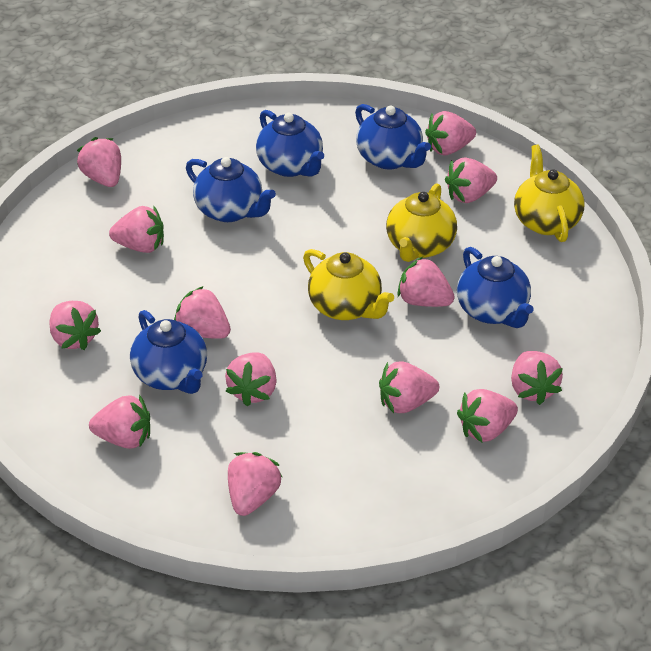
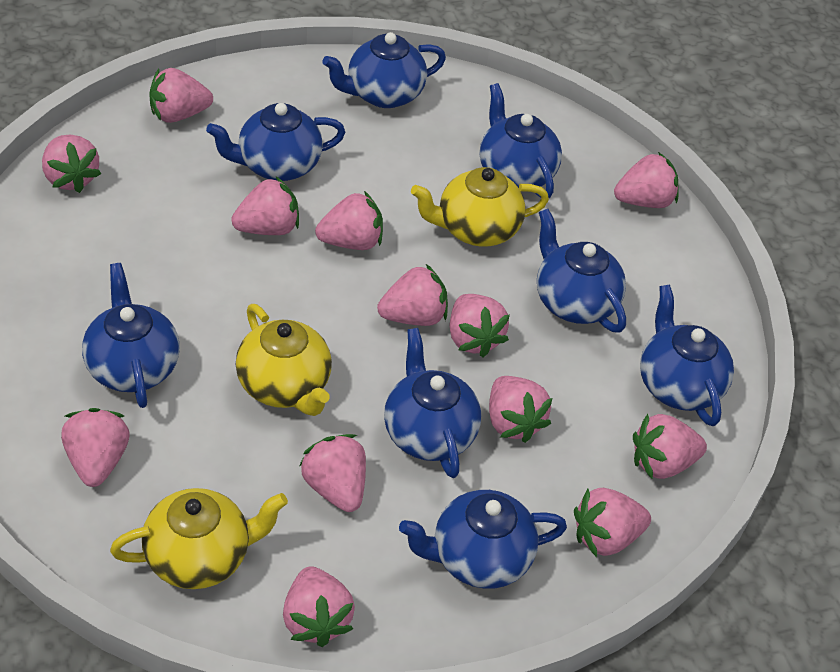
blue teapot: [130,310,207,394] [186,157,276,222] [256,110,324,177] [355,104,431,170] [457,247,533,328] = 5 -> [82,263,180,408] [206,103,345,181] [322,32,446,108] [384,328,481,478] [399,490,567,589] [480,83,562,198] [537,209,626,332] [640,284,734,426] = 8

